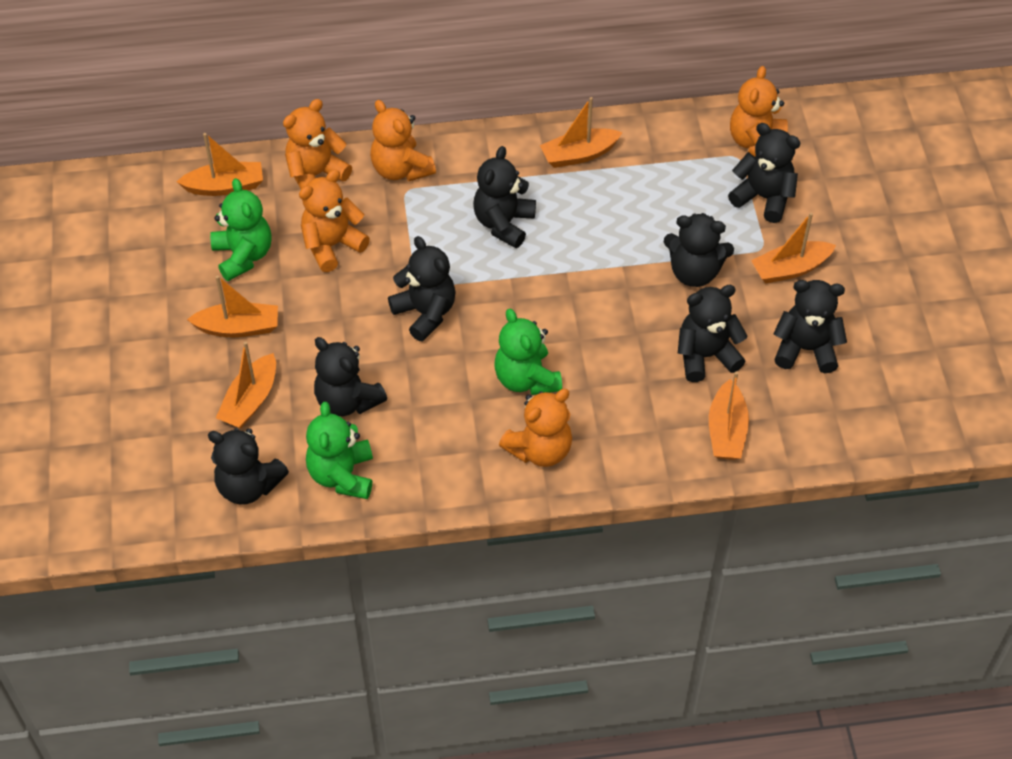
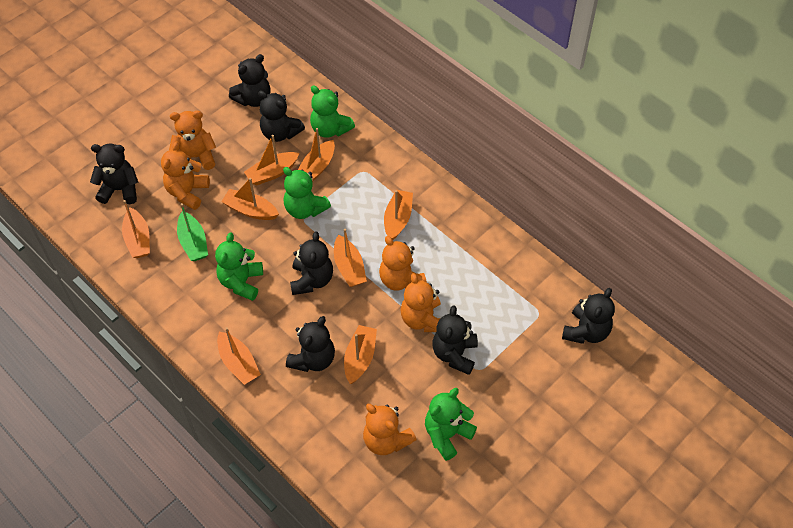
black teddy bear: [208,428,289,505] [314,337,387,416] [388,236,456,342] [473,146,536,248] [664,213,734,287] [678,285,748,382] [728,123,801,223] [773,280,847,373] = 8 -> [90,144,139,204] [229,54,271,107] [258,90,305,142] [286,316,335,372] [290,232,333,295] [432,305,478,375] [562,288,615,344] = 7
green boat: none = 0 -> [177,203,208,261] = 1
green teddy bear: [210,178,272,281] [306,402,373,499] [495,309,562,395] = 3 -> [215,232,263,301] [283,167,331,219] [310,85,355,138] [425,388,477,461] = 4
orange boat: [177,133,263,196] [187,275,278,337] [216,341,276,428] [540,97,623,168] [709,371,749,460] [751,213,836,283] = 6 -> [122,200,150,258] [217,327,261,385] [221,178,279,220] [244,135,299,186] [298,128,335,182] [334,229,367,287] [344,325,377,384] [384,190,413,240] = 8

